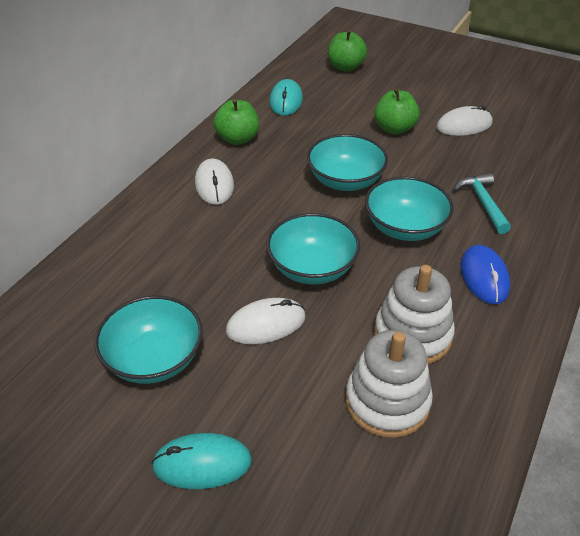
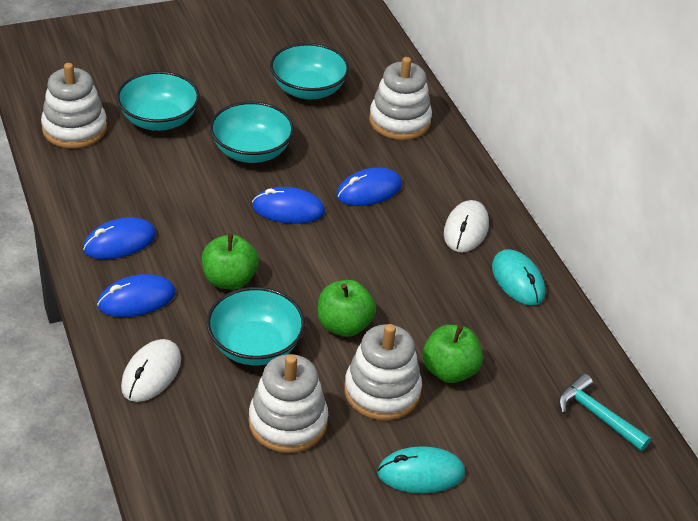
blue mouse: [460,245,510,304] = 1 -> [83,217,156,259] [97,274,175,317] [252,187,325,224] [336,167,402,206] = 4
white mouse: [195,159,234,205] [226,298,306,344] [436,105,493,136] = 3 -> [121,339,181,402] [444,200,489,252] = 2
white stacking toy: [346,330,433,438] [374,265,455,364] = 2 -> [41,63,107,148] [249,354,328,453] [344,324,422,421] [369,57,432,140] = 4

